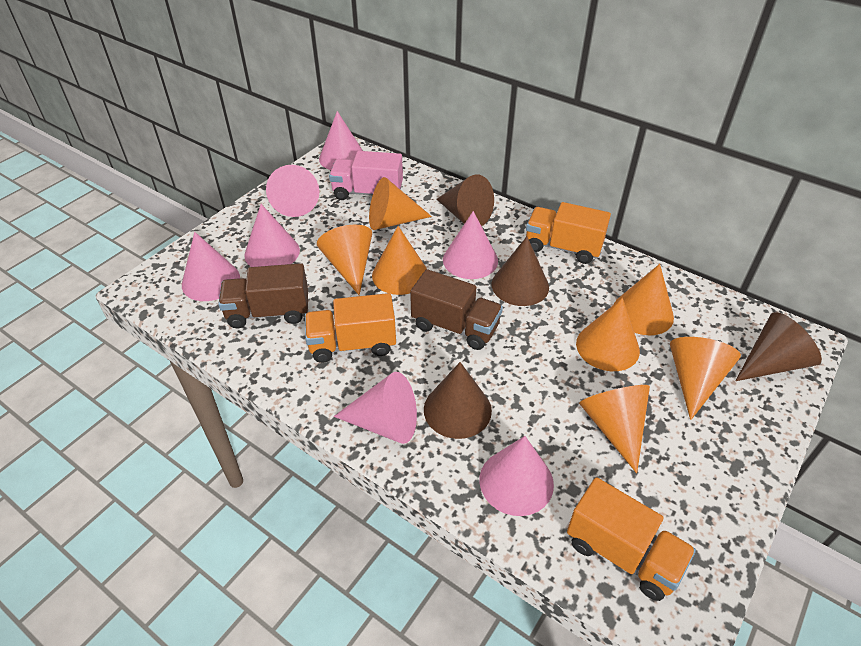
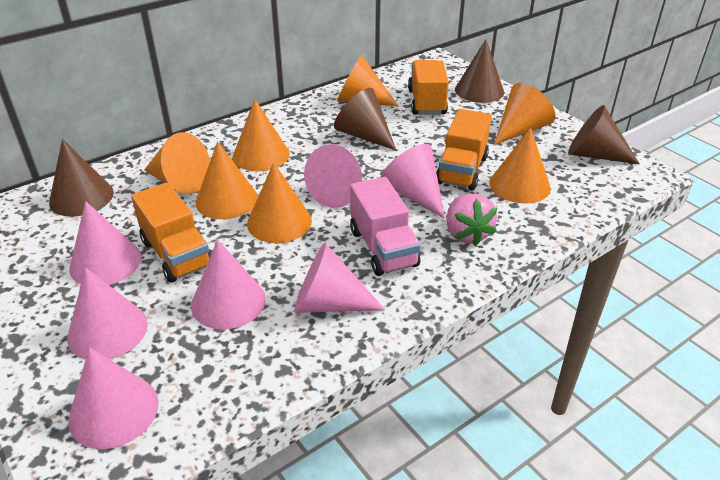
brown truck: [218,263,308,328] [410,269,503,350] = 2 -> none = 0
pink strawberry: none = 0 -> [446,194,497,246] = 1

